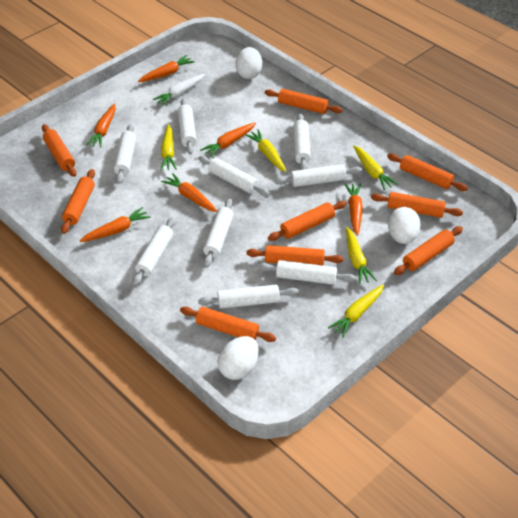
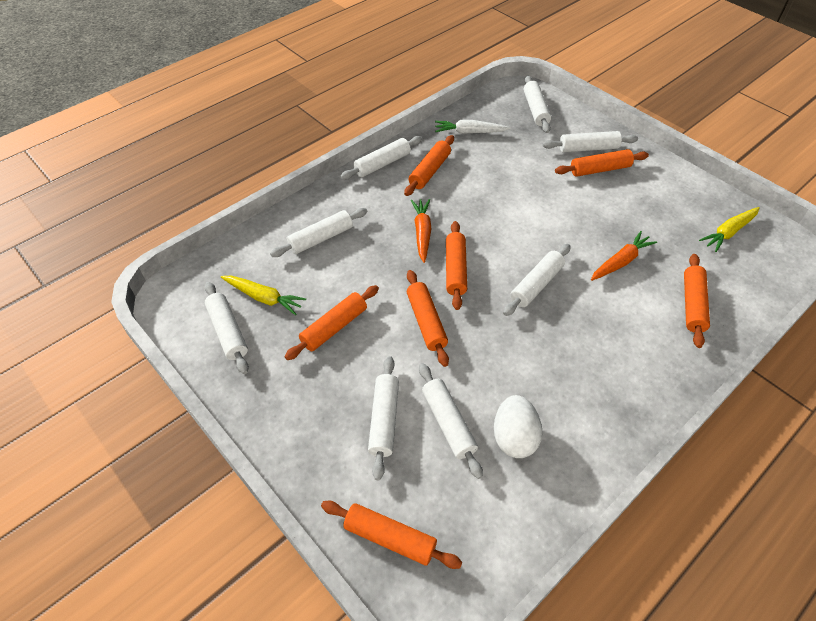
orange carrot: [80,207,151,242] [86,104,116,147] [138,55,195,82] [161,173,217,212] [200,123,256,158] [344,183,363,236] = 6 -> [411,199,431,263] [591,231,657,281] = 2
orange rolling pin: [42,124,76,177] [61,169,95,234] [180,306,276,342] [246,245,343,266] [265,89,343,114] [268,201,347,241] [371,192,463,218] [387,153,468,191] [394,226,463,275] = 9 -> [285,285,379,360] [321,501,462,569] [404,135,454,196] [407,270,449,367] [446,221,467,310] [555,149,649,177] [684,254,710,348] = 7
white egg: [218,336,259,380] [235,47,262,79] [388,207,421,244] = 3 -> [494,395,543,458] = 1
white rolling pin: [114,124,136,184] [133,217,175,286] [178,98,197,154] [198,156,270,196] [198,284,299,309] [203,199,233,267] [258,260,356,285] [274,164,362,187] [293,113,311,170] = 9 -> [205,282,249,374] [270,208,367,257] [340,136,422,180] [368,356,399,480] [419,363,483,479] [503,244,571,316] [524,75,551,133] [542,131,638,152] = 8
yellow carrot: [160,124,177,171] [245,129,287,172] [328,285,384,338] [346,227,377,284] [353,145,398,190] = 5 -> [221,276,306,315] [699,207,760,252] = 2

